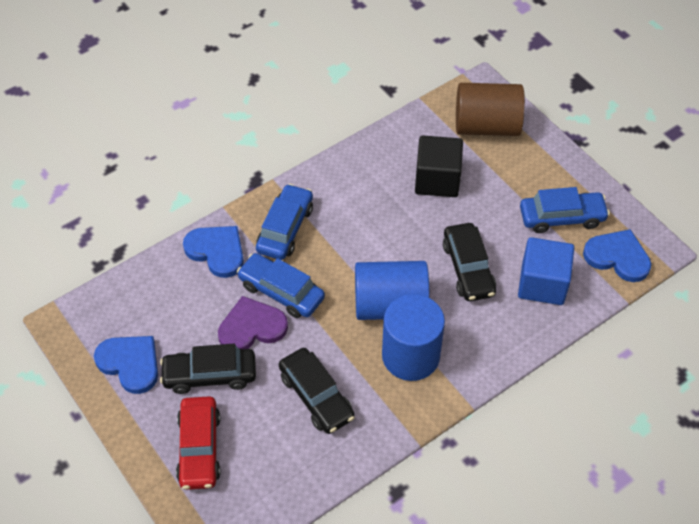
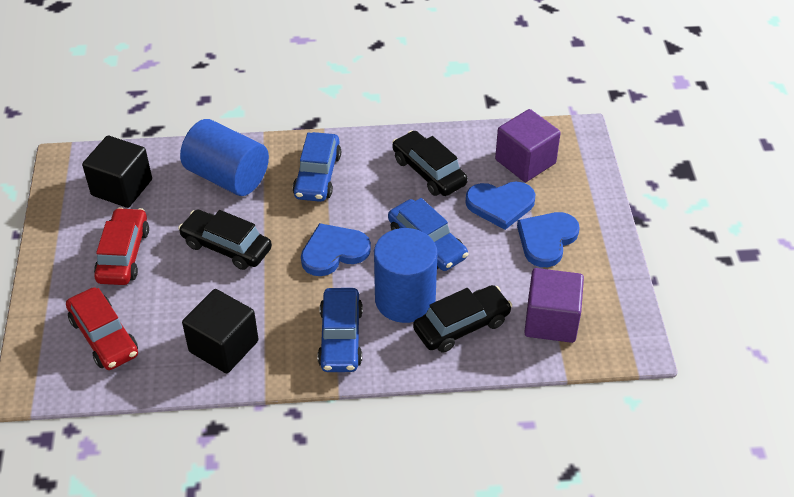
black cube: [415,135,463,197] = 1 -> [82,136,152,208] [182,289,259,373] = 2
blue cube: [518,237,574,305] = 1 -> none = 0
brown cylinder: [456,83,525,136] = 1 -> none = 0
purple cube: none = 0 -> [495,109,561,182] [524,268,584,343] = 2
purple heart: [218,296,288,349] = 1 -> none = 0
red car: [176,396,220,490] = 1 -> [66,287,138,370] [94,207,149,285] = 2

